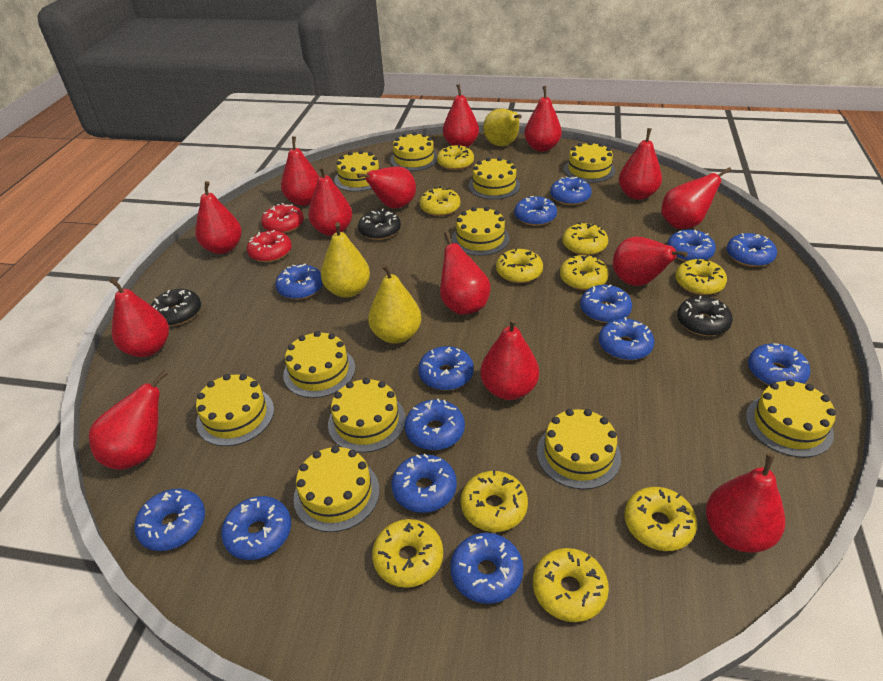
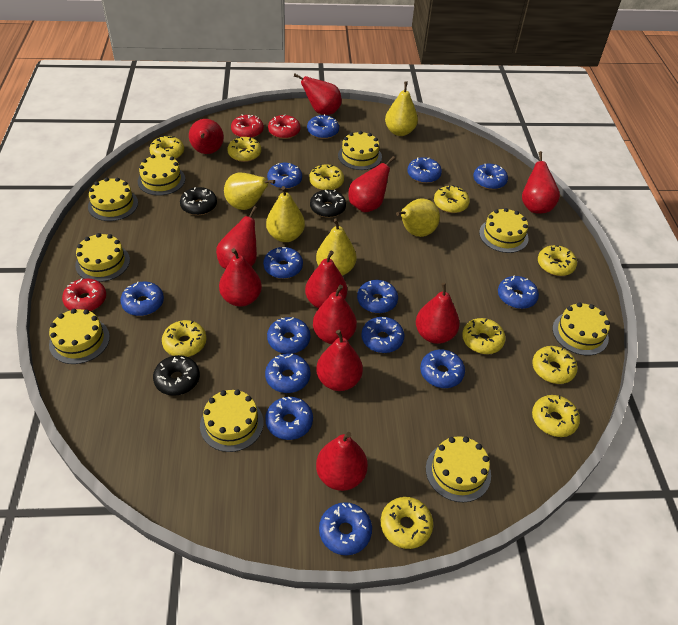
red donut: [247,230,292,262] [261,203,304,233] = 2 -> [62,278,106,311] [231,114,264,138] [268,115,300,139] = 3
red pear: [89,370,168,470] [109,277,169,357] [195,181,242,254] [281,136,319,206] [308,166,352,236] [357,167,416,209] [440,231,491,315] [443,84,479,147] [480,318,539,400] [524,86,562,152] [613,236,688,286] [619,128,662,200] [661,167,731,229] [706,453,785,553] = 14 -> [189,119,224,154] [216,206,257,269] [219,248,262,307] [294,74,342,115] [305,251,347,308] [313,285,357,344] [316,330,363,391] [316,432,368,491] [348,156,395,213] [416,283,460,344] [522,151,560,213] = 11
yellow cake: [196,374,274,446] [283,331,355,398] [293,446,380,532] [328,378,406,453] [334,150,380,192] [390,132,437,171] [452,207,510,256] [468,157,520,200] [537,409,621,489] [564,141,615,183] [746,379,836,458] = 11 -> [49,309,110,364] [75,233,130,282] [88,178,138,221] [138,154,185,195] [200,390,264,452] [338,131,382,170] [426,436,491,502] [479,208,529,253] [552,302,610,356] = 9
yellow pear: [321,222,370,298] [368,264,422,343] [483,109,522,146] = 3 -> [224,173,275,210] [266,186,305,242] [316,218,357,276] [385,81,418,136] [396,198,440,237] = 5

